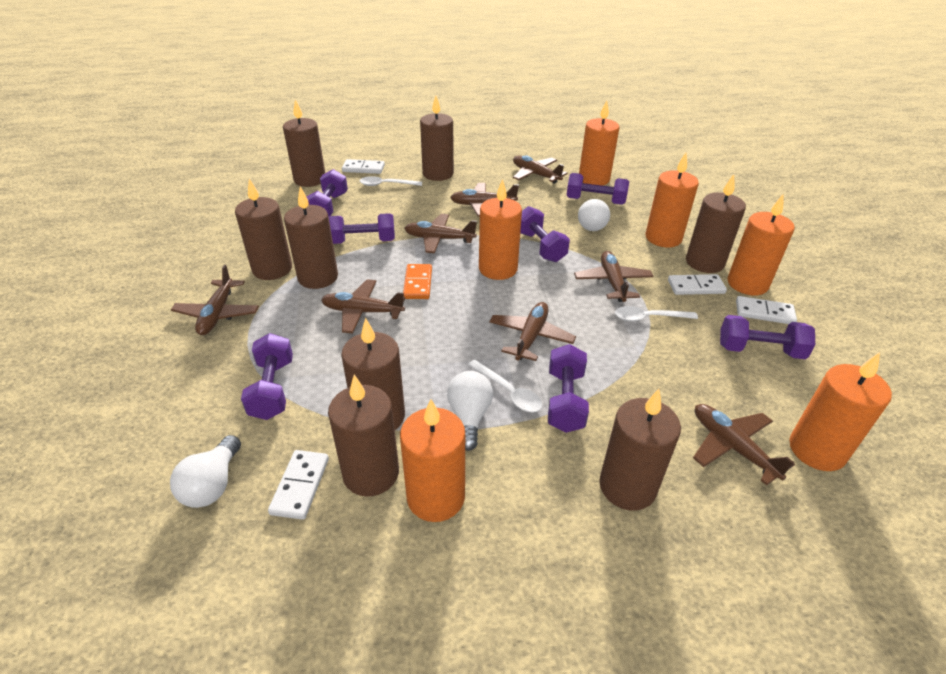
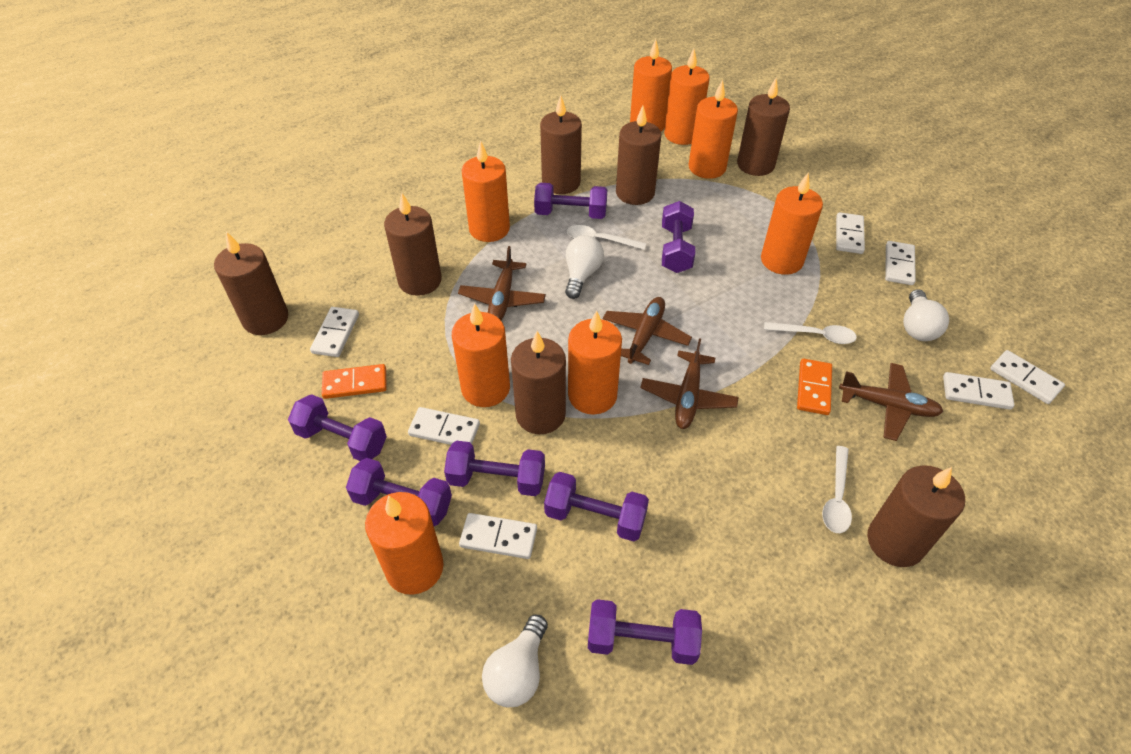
brown candle: [235,179,292,280] [283,100,325,187] [284,187,338,289] [328,374,399,497] [341,318,405,430] [420,96,454,181] [599,389,681,511] [686,174,746,273] = 8 -> [214,232,288,335] [384,193,442,296] [511,331,566,434] [540,95,582,194] [616,106,662,205] [737,78,790,176] [867,465,965,567] = 7
brown plane: [171,265,259,335] [321,279,405,334] [404,214,477,253] [450,183,519,216] [489,302,576,361] [513,155,568,184] [574,251,654,302] [693,404,795,486] = 8 -> [458,246,546,320] [603,297,692,365] [640,338,739,429] [839,363,944,441] = 4
orange candle: [400,399,465,522] [479,179,522,280] [579,100,619,186] [646,153,699,247] [727,193,795,295] [789,352,892,471] = 6 -> [365,492,444,595] [452,303,510,407] [461,141,510,242] [568,310,622,415] [630,39,672,131] [664,49,710,145] [688,80,738,179] [761,172,823,275] = 8
orange domino: [403,264,432,299] = 1 -> [322,364,387,399] [797,359,832,415] = 2
white domino: [268,450,329,520] [342,159,385,174] [668,274,727,295] [736,296,797,324] = 4 -> [310,307,359,357] [408,407,480,445] [459,513,537,559] [836,212,865,254] [885,241,916,285] [943,372,1014,410] [990,350,1065,404] = 7

